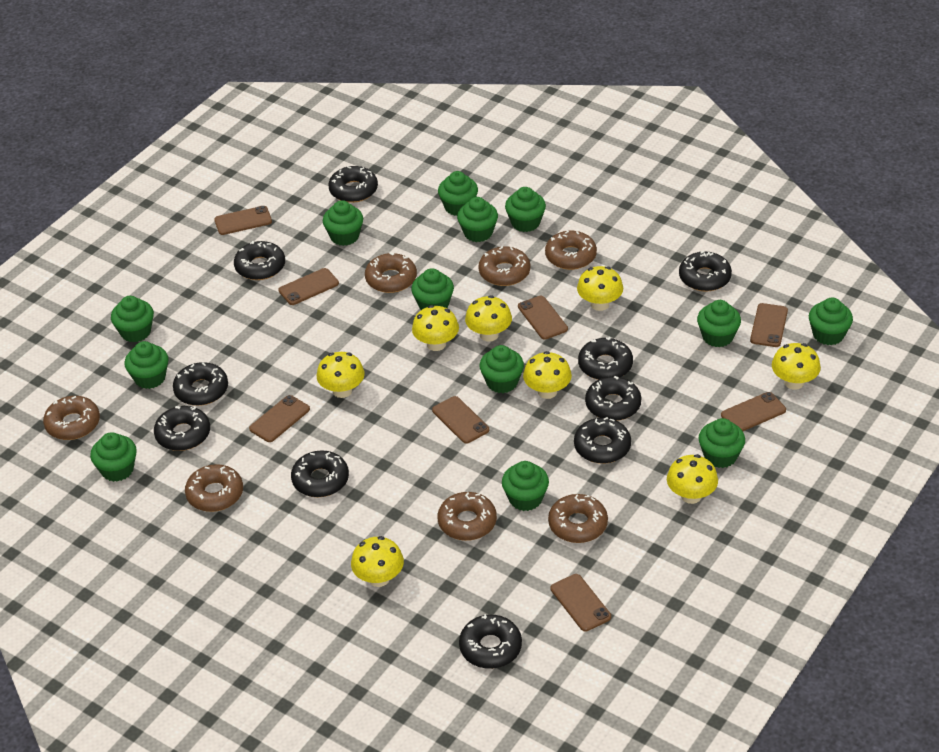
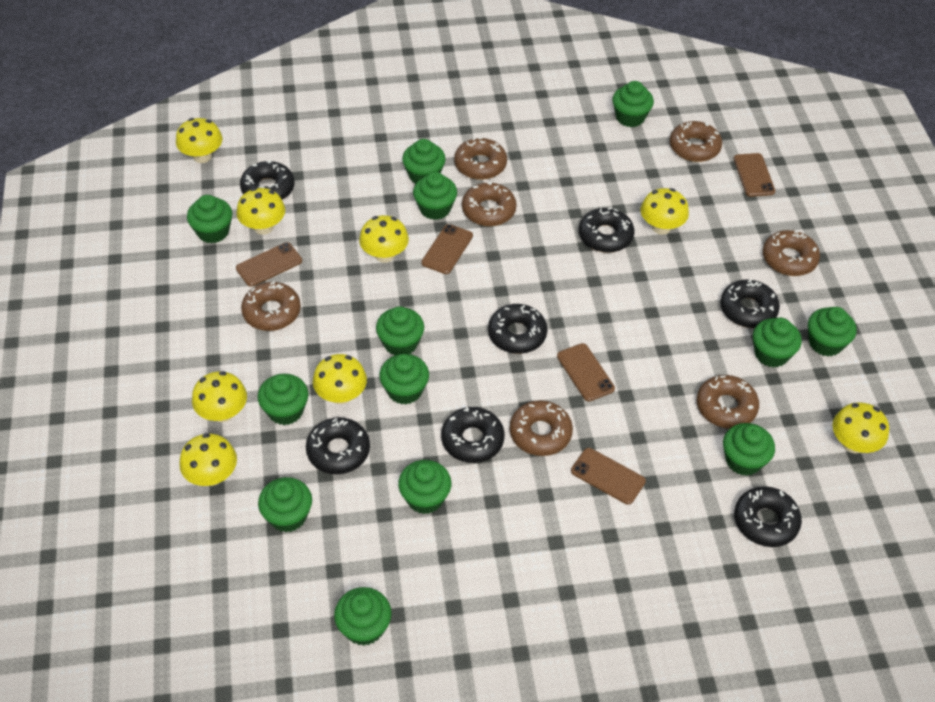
black donut: [154,406,210,451] [173,362,228,406] [234,241,285,280] [291,450,349,497] [328,166,378,203] [459,614,522,669] [574,417,631,464] [578,337,633,380] [585,376,642,421] [679,251,732,292] = 10 -> [240,160,294,200] [306,417,370,474] [441,407,504,463] [488,304,547,354] [579,207,634,253] [720,279,780,328] [734,486,802,547] = 7
brown phone: [214,206,272,235] [249,395,310,442] [278,268,339,305] [432,396,489,444] [518,296,568,339] [551,574,611,632] [721,392,786,431] [750,303,788,347] = 8 -> [236,242,302,287] [421,224,473,274] [557,343,615,401] [571,448,646,505] [733,153,775,197] = 5

